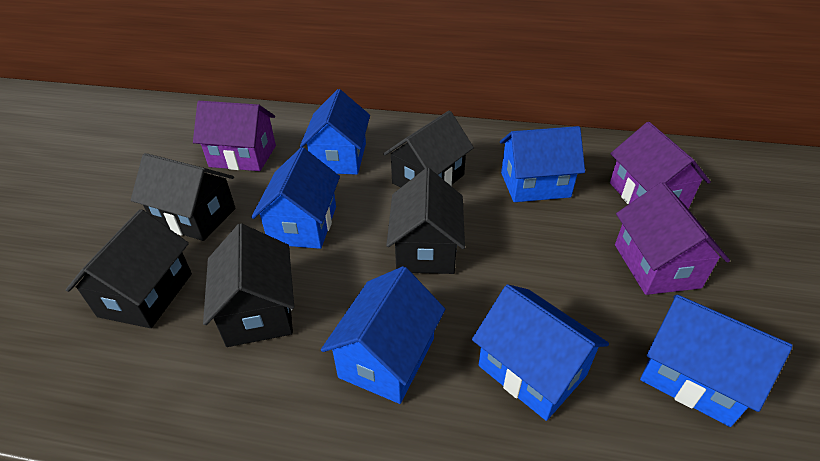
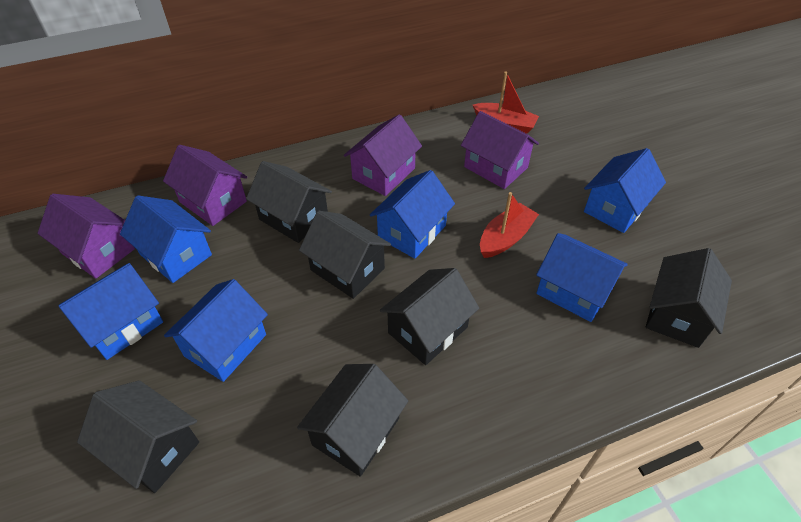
black house: [66,209,192,328] [131,153,236,241] [203,223,294,347] [383,111,474,188] [386,168,465,274] = 5 -> [77,380,199,493] [246,161,332,243] [297,364,408,477] [299,211,391,299] [380,268,479,365] [646,248,732,348] = 6
purple house: [193,101,276,171] [610,122,711,209] [615,182,730,295] = 3 -> [38,194,135,279] [163,145,247,226] [344,114,422,196] [461,111,539,189] = 4
red boat: none = 0 -> [473,72,539,134] [480,192,539,258] = 2

